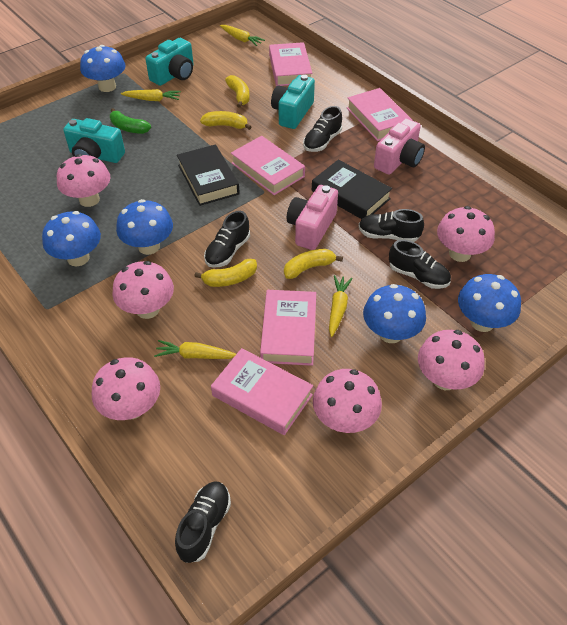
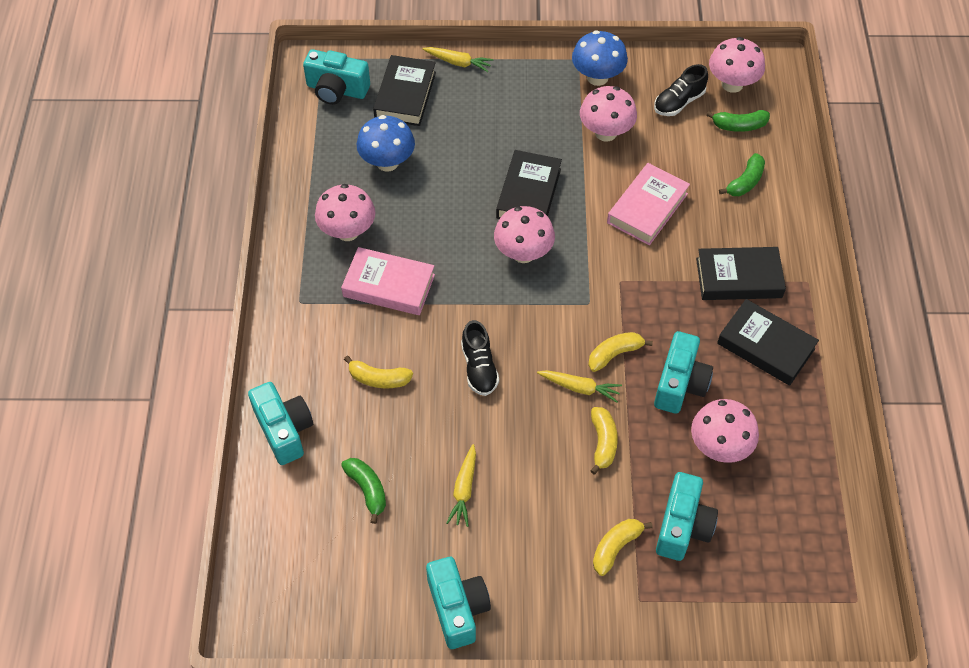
black book: [177,144,240,206] [312,160,392,219] = 2 -> [373,55,436,126] [496,150,562,219] [696,247,786,300] [717,299,819,386] = 4
black shoe: [175,481,231,563] [204,211,250,268] [303,106,342,152] [359,209,424,242] [389,240,451,289] = 5 -> [461,320,499,396] [654,64,708,116] = 2
blue mushroom: [42,211,101,266] [80,45,125,92] [116,199,173,255] [363,284,426,343] [458,274,521,332] = 5 -> [357,115,415,172] [572,31,628,86] = 2
green banana: [110,108,151,134] = 1 -> [341,458,386,524] [706,110,770,132] [719,153,765,196] = 3
pink book: [211,348,313,435] [231,136,305,195] [260,290,316,366] [269,42,312,86] [347,88,412,141] = 5 -> [341,247,435,315] [607,163,690,245] = 2
pink camera: [287,185,338,250] [374,118,425,174] = 2 -> none = 0
pink mushroom: [57,154,110,207] [92,357,160,420] [112,261,174,319] [313,369,382,433] [418,330,485,390] [437,206,495,262] = 6 -> [315,184,375,241] [494,206,555,263] [580,86,637,142] [691,399,759,463] [709,37,765,93] = 5
turquoise camera: [63,118,125,163] [145,38,193,86] [271,75,315,129] = 3 -> [248,382,313,465] [303,49,370,105] [426,557,491,649] [654,331,713,414] [656,472,718,561] = 5
yellow carrot: [121,89,181,101] [154,340,236,359] [220,25,265,46] [329,275,353,337] = 4 -> [423,47,493,72] [446,444,476,527] [537,370,622,403] = 3

